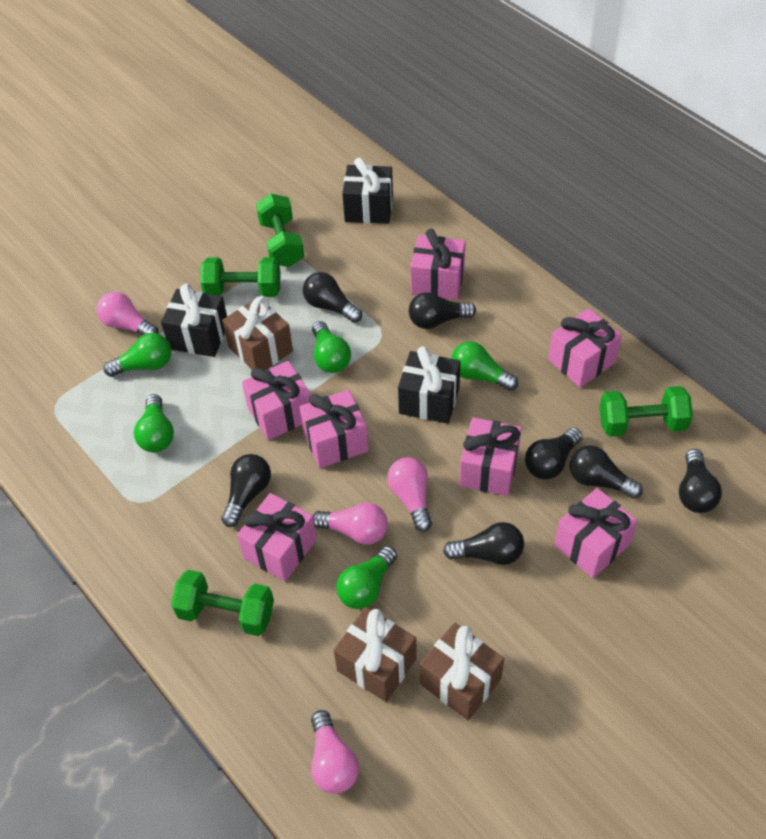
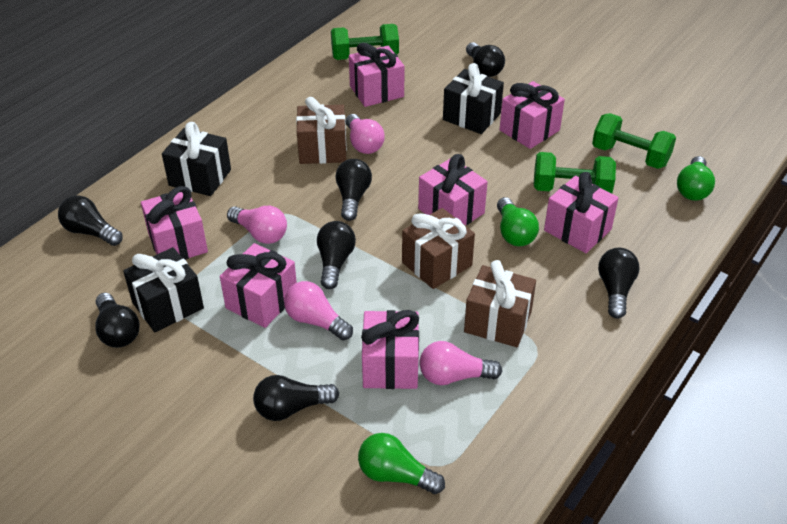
green dumbbell: [171,570,274,636] [200,257,280,297] [256,194,304,267] [600,386,693,437] = 4 -> [331,24,399,60] [534,152,616,193] [592,113,676,169] = 3
green light bulb: [103,333,172,377] [134,394,174,453] [312,321,351,373] [337,546,397,609] [451,341,518,391] = 5 -> [358,433,445,494] [497,197,539,247] [677,156,715,201] = 3

